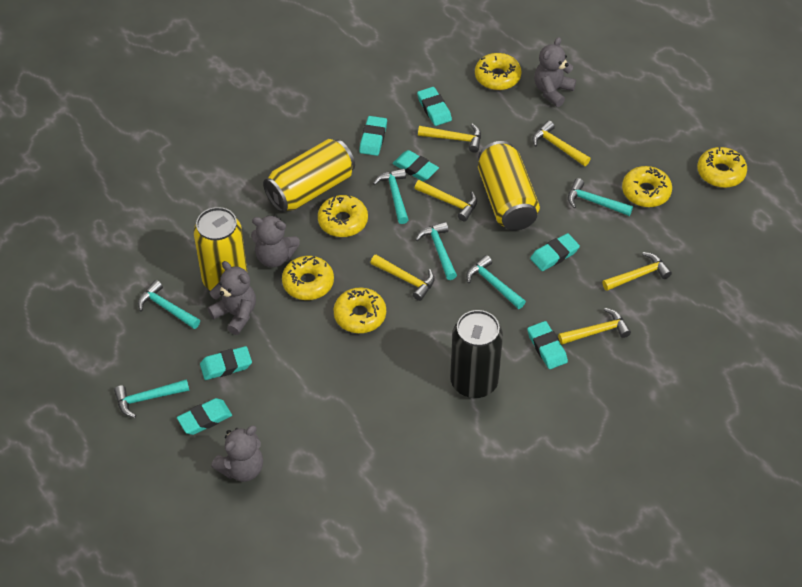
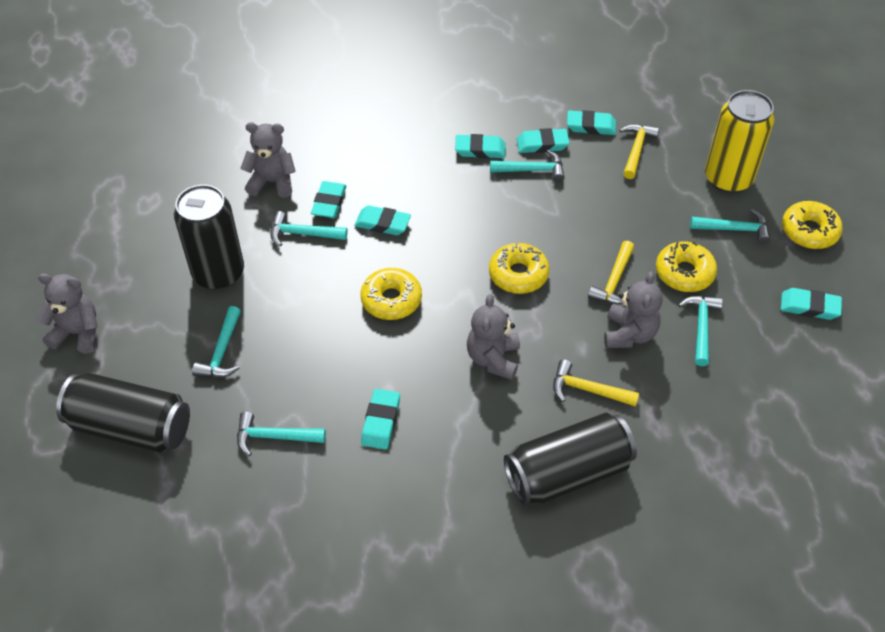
black can: [450,310,503,398] = 1 -> [56,373,190,453] [174,185,244,290] [504,412,637,505] = 3
yellow can: [194,207,248,291] [263,139,355,213] [478,141,540,231] = 3 -> [705,90,775,193] = 1
yellow donut: [282,256,334,300] [318,195,368,237] [333,288,386,333] [475,53,521,90] [622,166,672,207] [697,147,747,188] = 6 -> [360,268,422,320] [489,243,549,294] [656,241,717,292] [782,201,843,249] = 4
yellow hammer: [370,255,435,301] [415,180,477,222] [418,123,481,153] [532,121,590,166] [558,308,631,345] [602,252,672,291] = 6 -> [553,360,639,407] [588,241,634,305] [620,124,659,179] = 3

